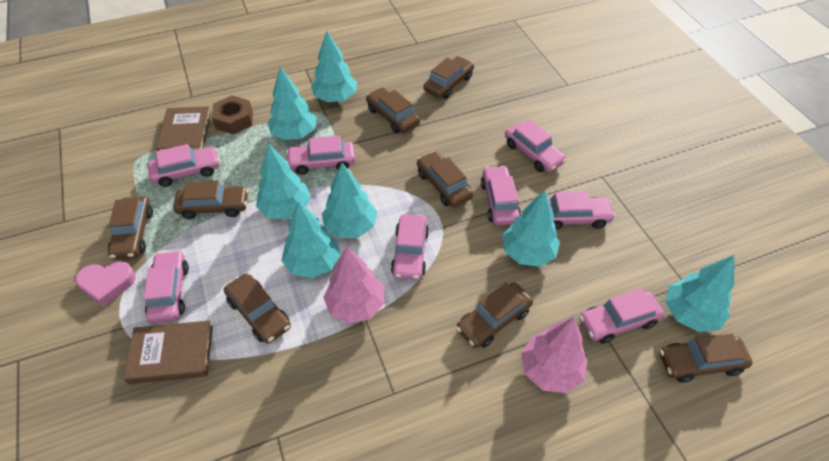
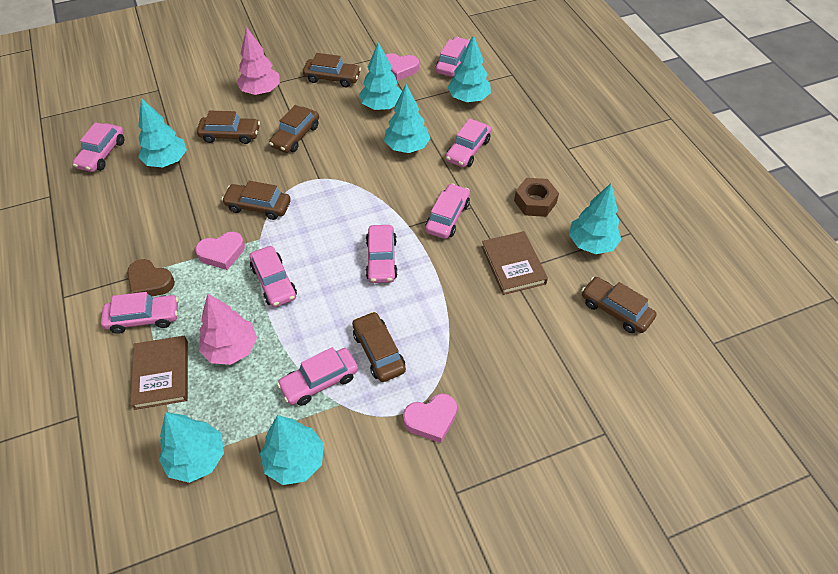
brown car: [108,196,153,260] [173,180,249,219] [224,274,291,344] [366,87,420,133] [417,151,473,207] [424,56,474,99] [456,282,533,348] [659,333,753,383] = 8 -> [197,111,260,144] [222,181,291,220] [269,105,319,153] [303,53,361,87] [352,311,406,382] [581,277,656,333] = 6
brown heart: none = 0 -> [127,259,175,296] = 1
pink heart: [75,261,136,306] = 1 -> [195,232,245,270] [386,53,419,81] [403,394,457,443] = 3

